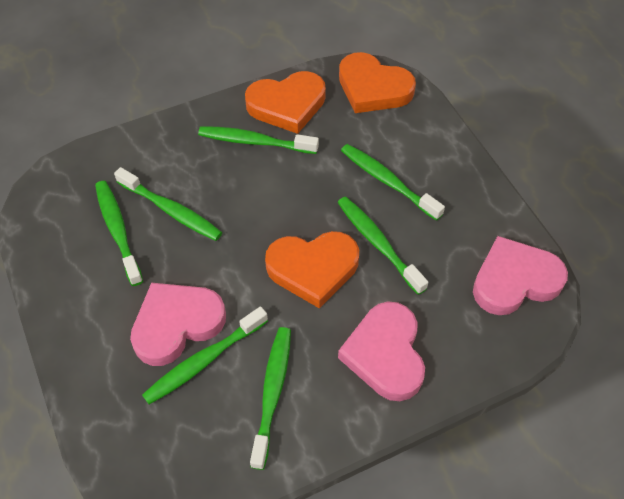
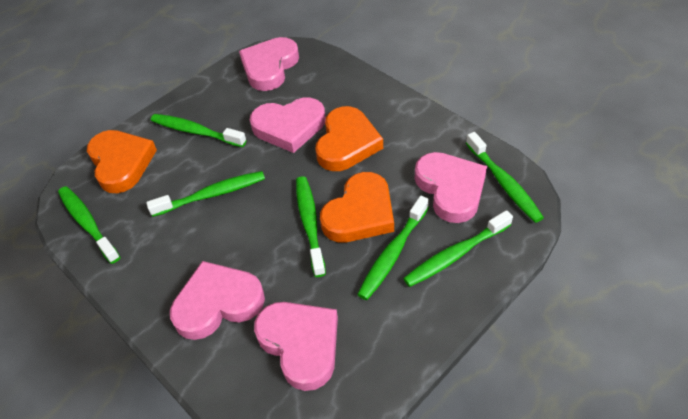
pink heart: [130,283,226,366] [338,301,425,401] [473,236,568,315] = 3 -> [170,261,265,340] [239,37,299,91] [250,98,326,153] [254,302,338,391] [415,152,487,223] = 5

